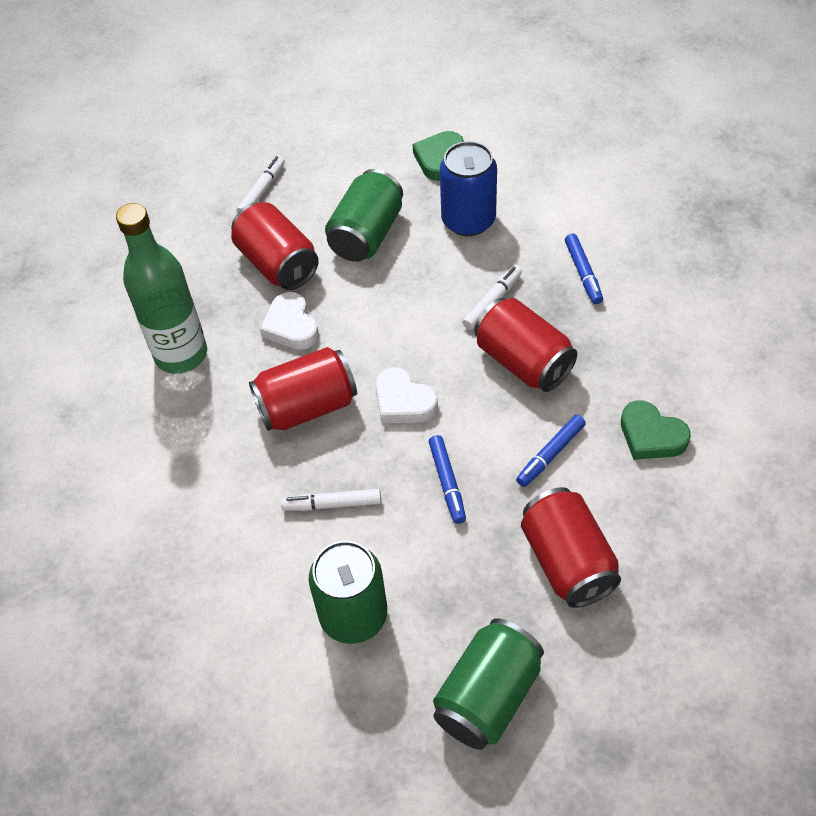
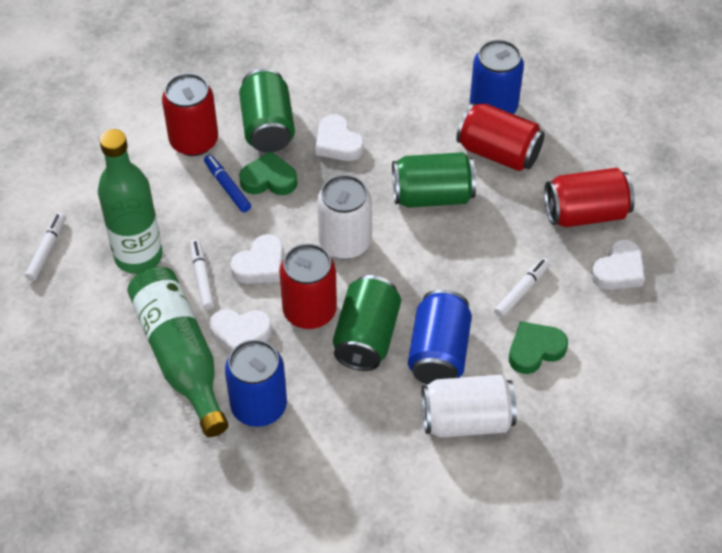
blue can: [440,141,497,236] = 1 -> [225,339,287,427] [408,289,472,385] [470,40,524,114] = 3
blue marker: [429,435,466,524] [516,415,586,487] [565,234,603,304] = 3 -> [204,155,251,212] = 1
green bottle: [116,203,207,374] = 1 -> [98,129,162,274] [127,266,229,437] = 2
white can: none = 0 -> [317,175,372,259] [422,375,517,438] = 2
white heart: [260,292,319,349] [375,367,438,423] = 2 -> [209,309,272,353] [230,234,284,284] [315,114,364,161] [591,239,645,290] = 4

